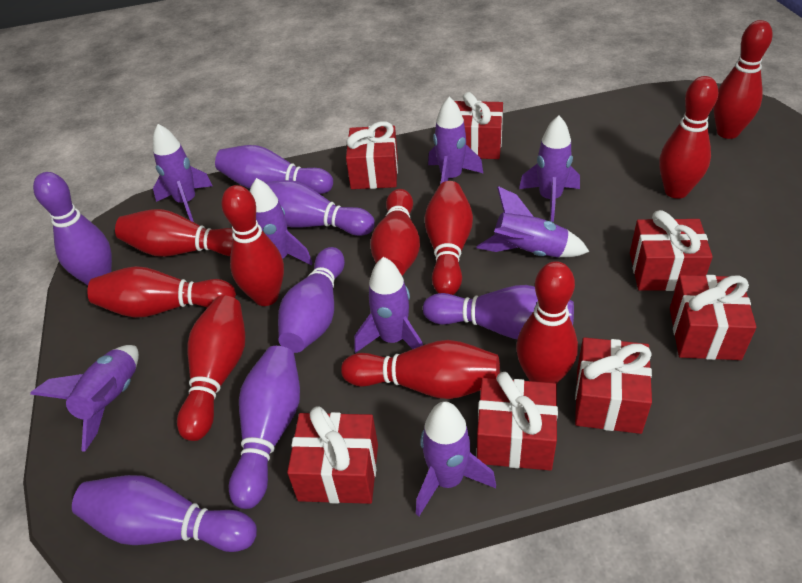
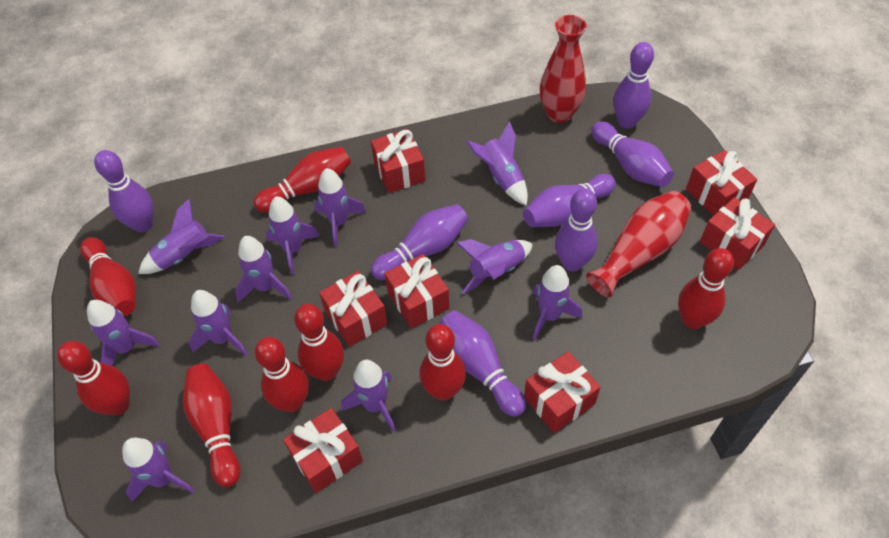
purple rocket: [30,345,139,452] [153,124,213,222] [250,178,313,265] [354,257,423,353] [416,401,496,516] [428,96,483,183] [476,186,590,257] [519,115,580,222] = 8 -> [87,300,160,366] [122,438,195,502] [138,199,224,274] [189,290,248,356] [235,236,292,303] [266,196,320,275] [314,168,366,247] [342,360,396,432] [456,239,533,294] [466,121,528,206] [533,265,582,340] = 11
red bowling pin: [87,266,236,318] [115,209,233,257] [177,295,245,441] [221,185,284,306] [341,340,500,399] [370,189,420,276] [425,181,473,295] [516,261,578,384] [659,76,718,199] [713,20,773,139] = 10 -> [57,341,130,416] [80,237,136,316] [183,364,240,487] [254,147,351,213] [255,337,309,412] [294,304,344,381] [420,324,466,401] [678,248,734,329] = 8
red vase: none = 0 -> [540,15,587,123] [586,191,691,297] = 2

